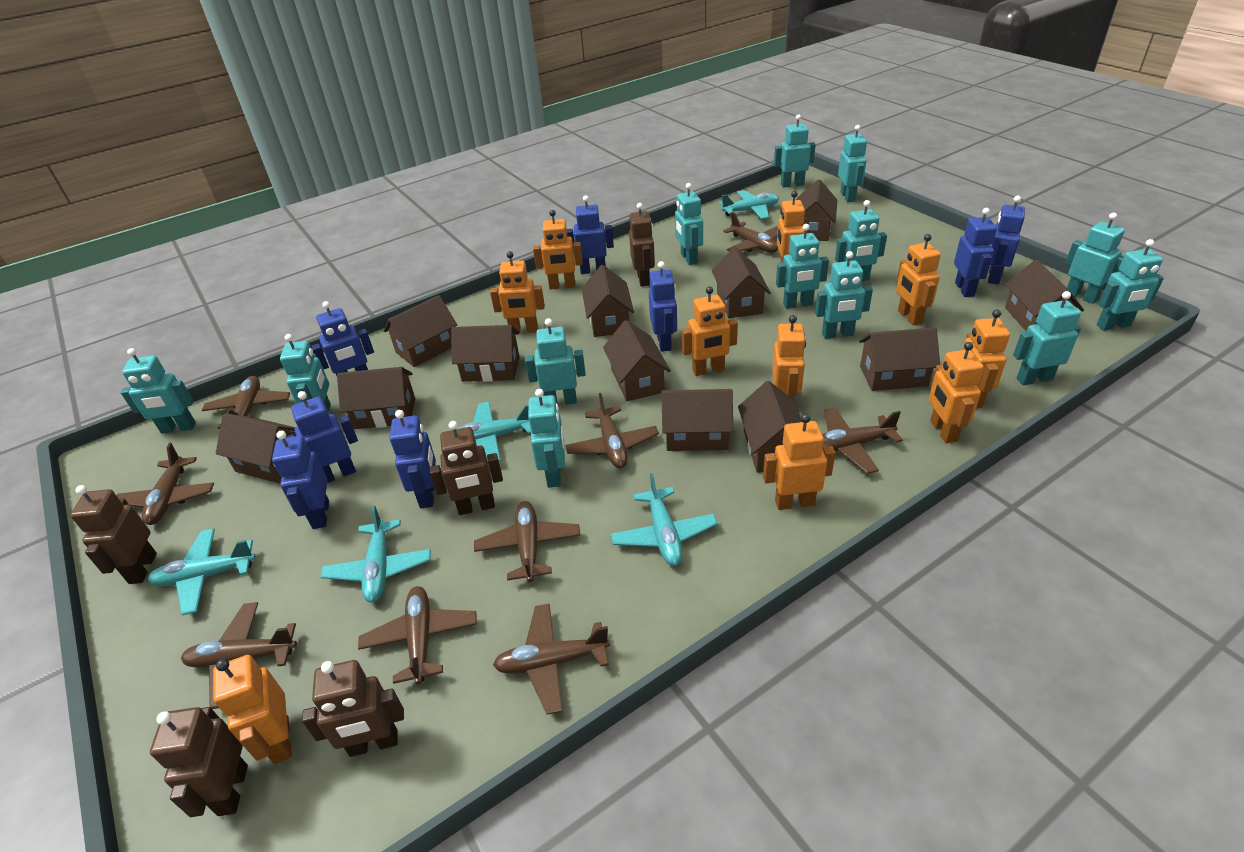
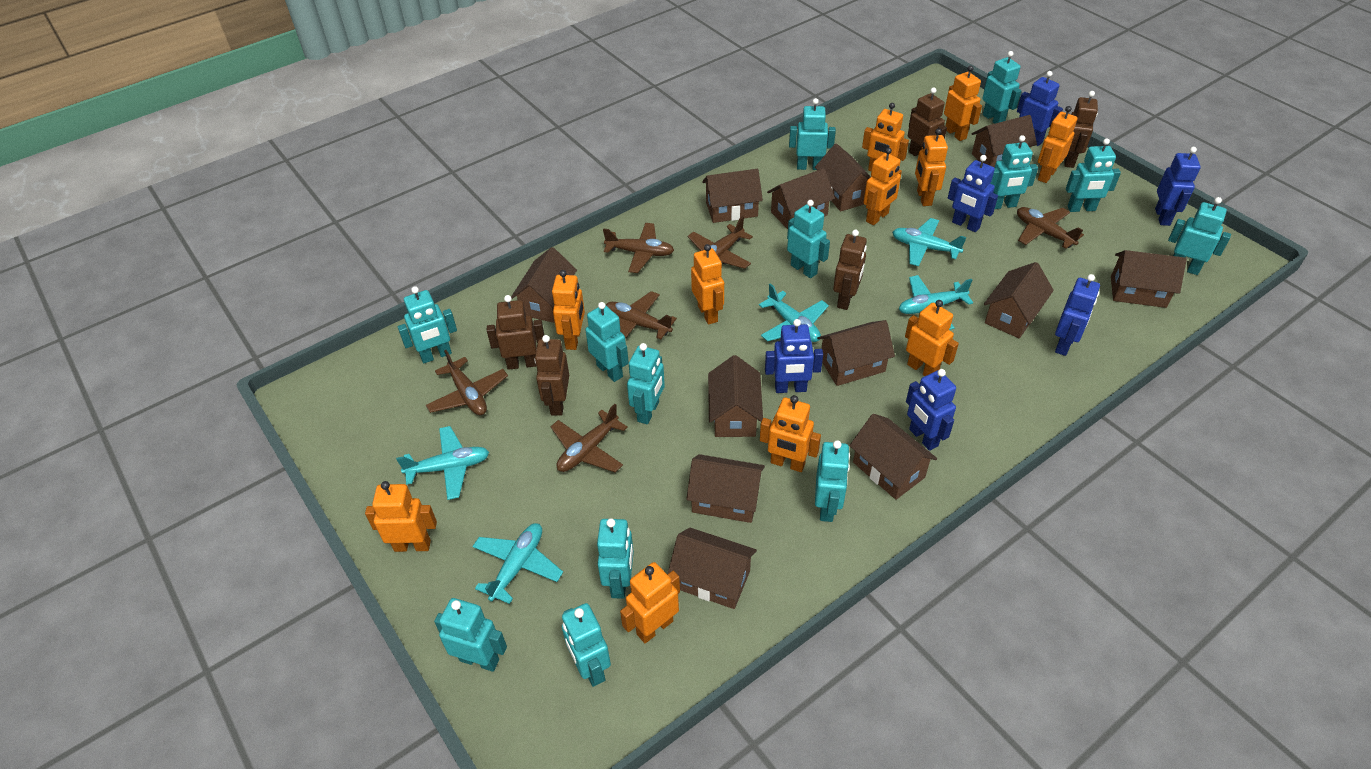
blue robot: [272,431,329,529] [285,391,358,483] [311,301,374,376] [389,410,436,508] [567,195,614,274] [649,261,677,352] [954,208,997,297] [988,196,1025,284] = 8 -> [765,319,823,393] [906,369,956,451] [948,155,998,232] [1017,71,1063,146] [1055,274,1100,356] [1155,147,1201,226] = 6
brown plane: [117,443,214,525] [181,602,297,709] [202,376,290,429] [358,586,477,685] [474,501,580,582] [493,604,610,714] [565,393,659,468] [723,212,778,253] [822,407,903,474] = 9 -> [426,350,508,415] [550,404,628,473] [603,223,674,273] [606,291,677,339] [688,216,753,269] [1017,207,1084,249] = 6
orange robot: [213,655,292,764] [490,251,545,333] [533,210,583,290] [682,286,738,376] [763,414,836,510] [772,315,806,399] [777,191,805,263] [896,234,941,326] [929,342,984,443] [963,310,1010,408] = 10 -> [365,481,437,552] [552,270,585,350] [620,562,680,643] [691,244,724,325] [760,395,821,472] [862,103,909,171] [864,148,902,225] [905,300,959,376] [915,128,948,206] [944,65,982,141] [1038,106,1077,183] = 11

